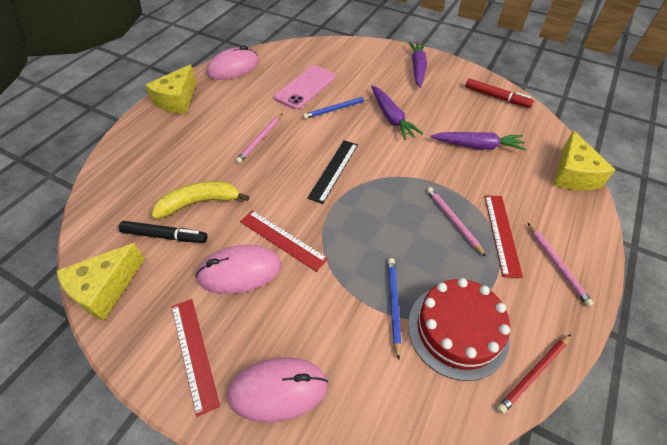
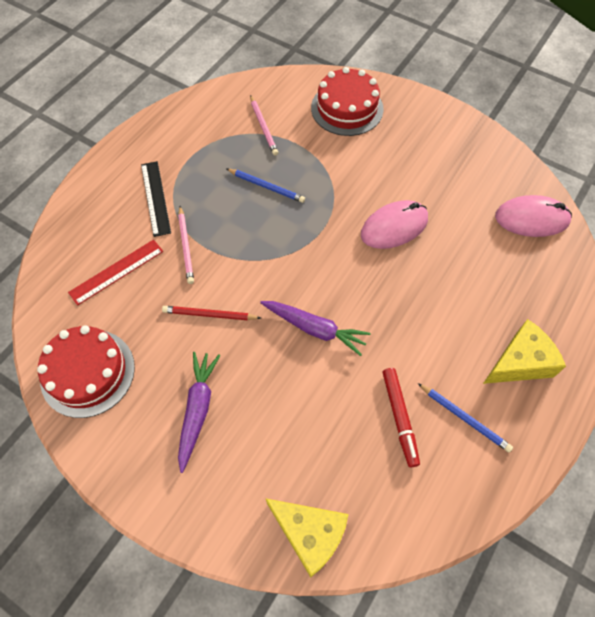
black marker: [119,221,208,243] = 1 -> none = 0
pink mouse: [196,245,281,294] [207,45,259,80] [227,357,328,423] = 3 -> [361,200,428,249] [495,195,572,237] = 2
pink pencil: [236,113,283,163] [427,187,486,257] [528,223,594,307] = 3 -> [178,206,194,284] [250,95,278,155] = 2
pink phone: [274,65,336,110] = 1 -> none = 0
purple carrot: [371,86,423,140] [408,42,427,88] [430,132,526,151] = 3 -> [178,352,220,473] [260,301,371,356] = 2
red cake: [408,278,510,381] = 1 -> [37,325,135,418] [311,67,384,136] = 2
red ruler: [171,299,220,417] [240,210,328,272] [484,195,523,278] = 3 -> [68,240,163,306] = 1
yellow banana: [151,181,249,219] = 1 -> none = 0
yellow cheese: [56,243,145,321] [145,64,197,114] [553,130,615,190] = 3 -> [265,498,349,578] [483,319,566,384] = 2

